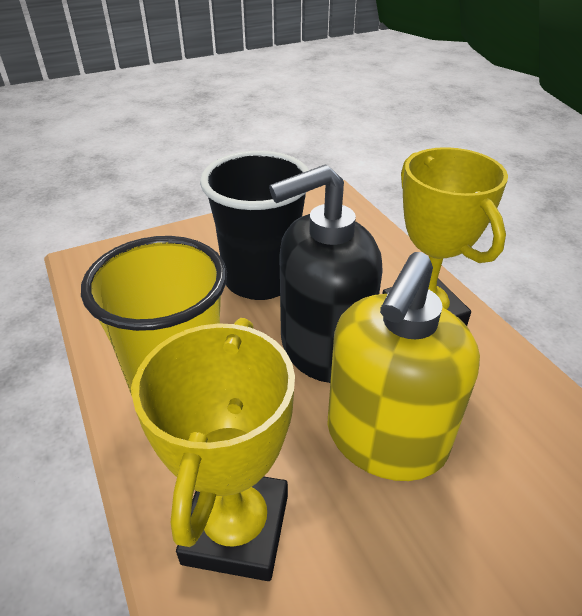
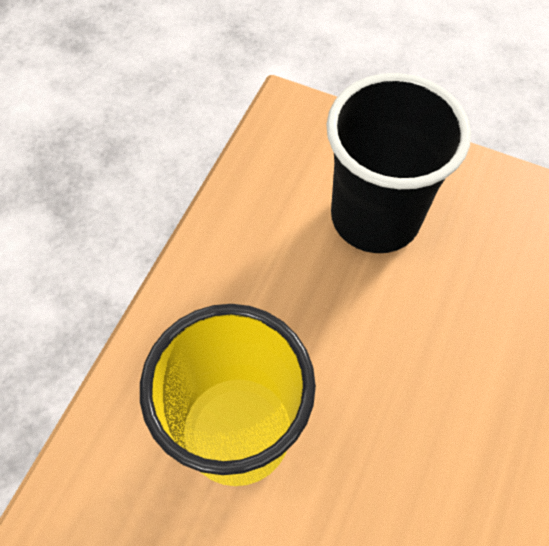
black soap dispenser: [269,165,383,383] = 1 -> none = 0
yellow soap dispenser: [327,252,480,481] = 1 -> none = 0
yellow trophy: [132,318,295,581] [382,147,508,326] = 2 -> none = 0

